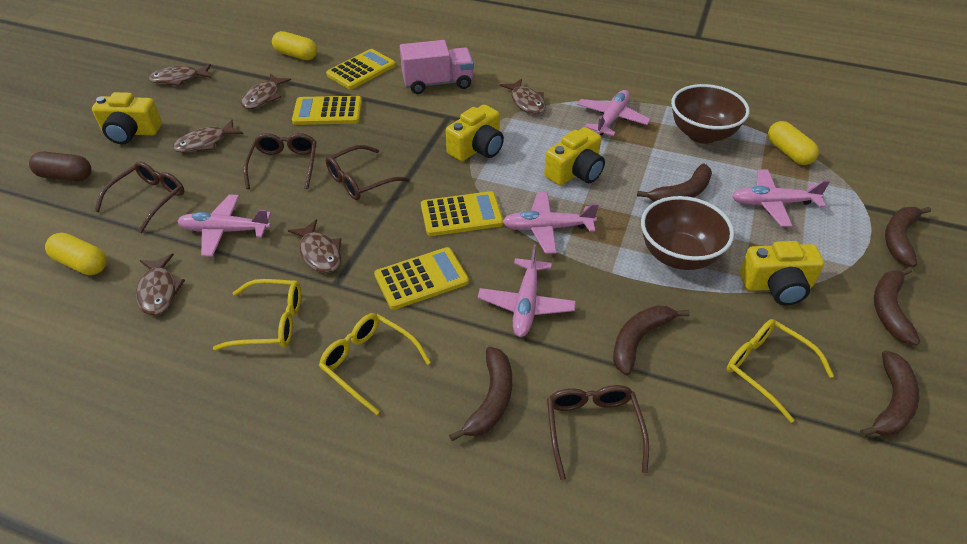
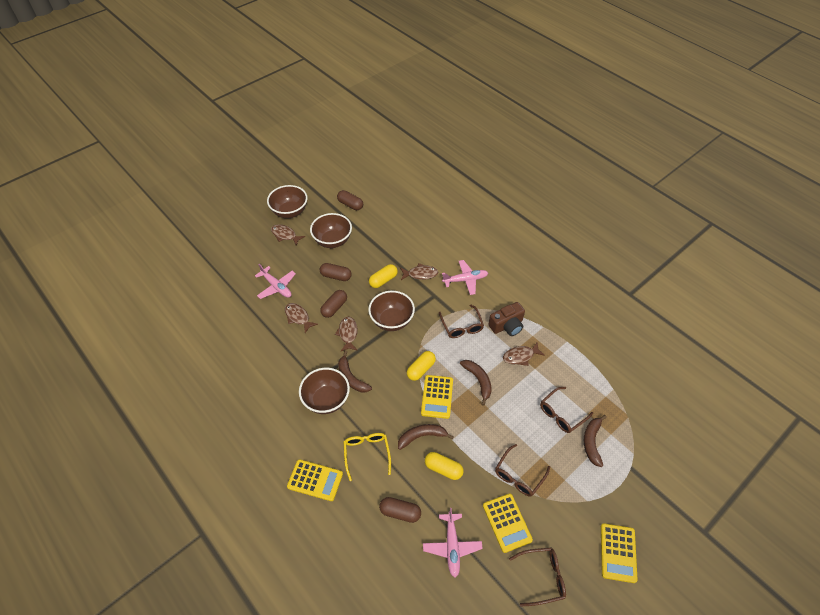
brown banana: [449,347,512,441] [613,305,690,376] [637,164,712,202] [860,350,919,437] [874,267,920,345] [885,207,931,267] = 6 -> [338,351,372,393] [398,424,454,450] [460,360,492,406] [584,415,607,467] = 4
brown bowl: [641,196,734,270] [671,84,750,144] = 2 -> [267,185,307,218] [299,368,350,414] [310,213,352,248] [368,291,415,331] = 4
brown camera: none = 0 -> [488,302,525,336] = 1
brown capsule: [29,152,92,181] = 1 -> [320,263,352,281] [320,290,347,318] [337,190,363,210] [379,497,421,523] = 4
brown fish: [136,254,185,315] [149,64,211,86] [173,120,243,153] [241,74,291,109] [288,219,341,273] [500,79,546,114] = 6 -> [271,224,305,246] [285,303,318,333] [335,317,358,351] [400,263,438,280] [503,342,545,366] = 5
pink plane: [177,195,271,257] [478,244,576,337] [502,192,599,254] [577,90,651,136] [732,169,830,227] = 5 -> [255,264,296,299] [423,508,483,577] [442,260,488,295] = 3
pink truck: [400,40,474,94] = 1 -> none = 0
yellow camera: [92,92,162,144] [446,105,504,161] [544,127,605,186] [740,241,824,305] = 4 -> none = 0
yellow glasses: [213,279,301,350] [319,313,431,415] [727,319,834,423] = 3 -> [344,433,391,481] = 1

